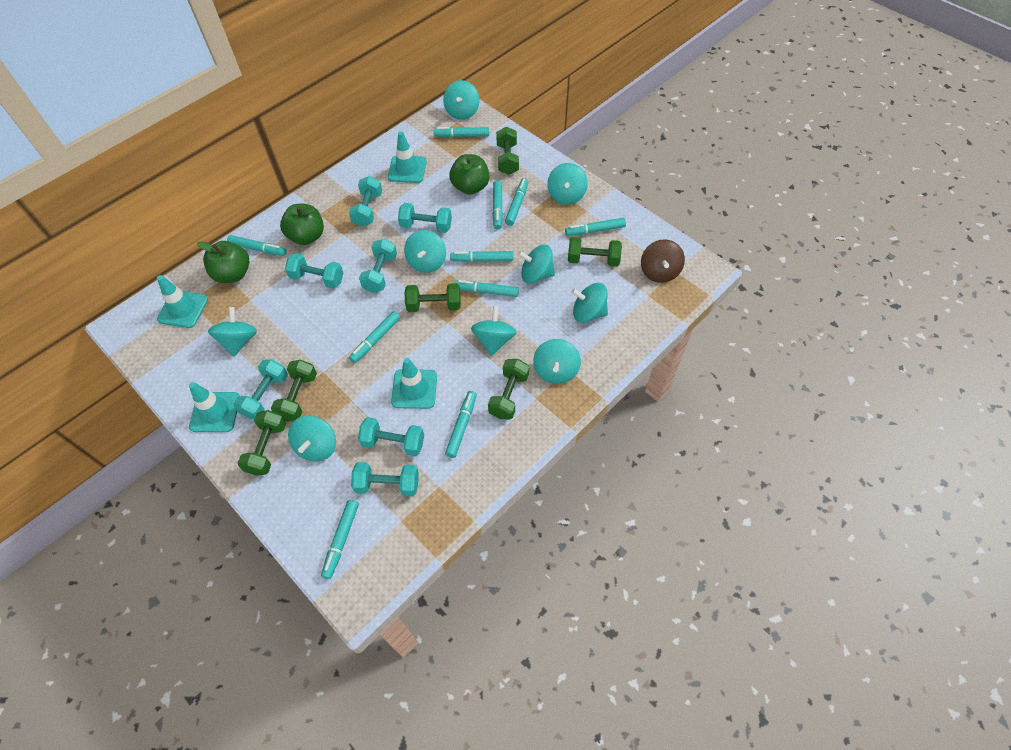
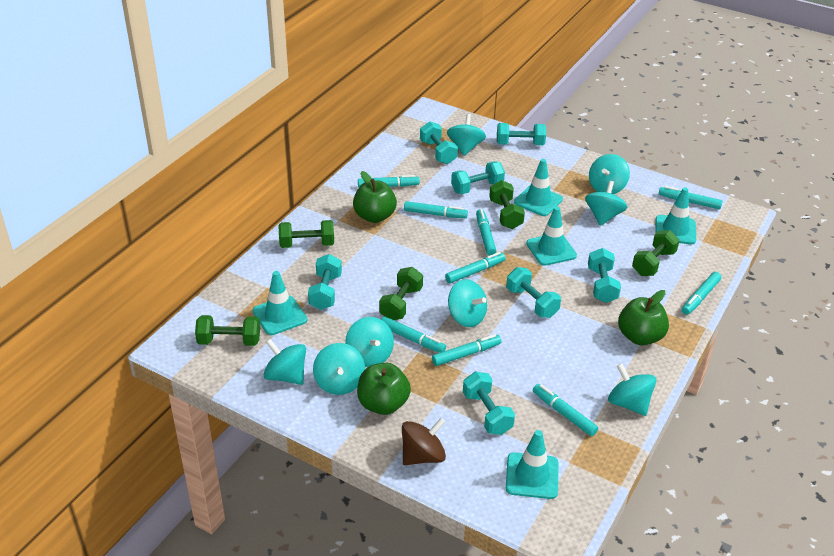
green dumbbell: [238,410,286,476] [271,360,317,422] [405,283,461,312] [488,359,529,419] [496,127,519,175] [568,237,622,267] = 6 -> [195,315,260,346] [279,220,334,248] [379,267,423,320] [489,180,525,229] [632,230,680,276] = 5
turquoise marker: [227,235,287,256] [321,500,359,579] [349,311,400,363] [433,127,489,138] [445,391,477,458] [450,251,513,262] [454,280,519,297] [492,180,503,230] [505,178,529,226] [565,218,626,236] = 10 -> [358,175,420,188] [381,317,446,353] [404,201,468,218] [432,334,501,366] [445,252,506,283] [476,209,497,256] [533,384,598,436] [659,186,723,209] [682,272,721,315] = 9
turquoise spinning top: [208,307,257,357] [288,416,336,462] [404,230,446,273] [443,80,480,120] [471,306,517,356] [518,245,555,284] [533,339,581,384] [547,163,588,205] [571,283,608,323] = 9 -> [264,339,306,385] [313,343,365,395] [345,317,394,367] [447,114,486,156] [448,279,487,327] [585,181,627,226] [589,154,630,194] [608,363,656,416] = 8
turquoise traffic cone: [157,275,208,328] [189,382,240,432] [388,131,427,183] [391,358,437,409] = 4 -> [253,271,307,335] [506,430,559,499] [514,159,563,216] [526,206,577,266] [655,187,696,244] = 5

